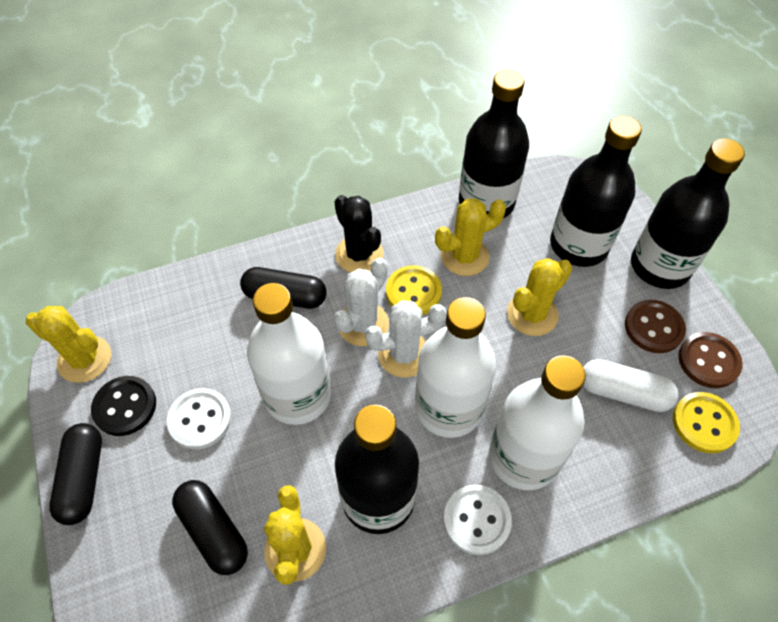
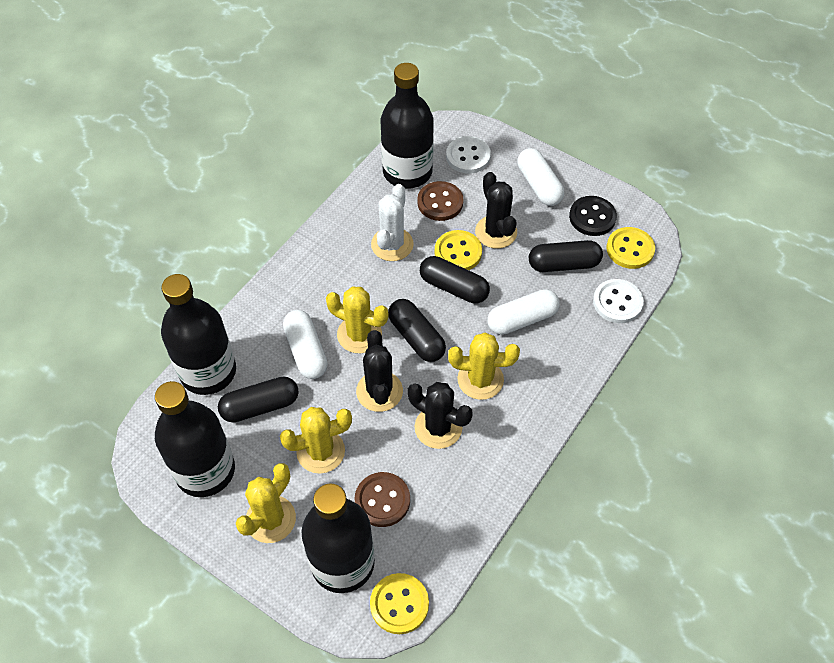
black cactus: [334,195,384,272] = 1 -> [356,330,403,412] [408,382,473,449] [475,172,517,249] = 3
black capsule: [49,423,102,525] [172,480,248,575] [240,267,327,309] = 3 -> [218,376,299,422] [388,299,446,362] [420,256,490,304] [529,240,603,272] = 4
white bottle: [247,283,331,425] [415,297,496,438] [489,355,586,490] = 3 -> none = 0
white cactus: [334,258,389,346] [365,300,447,378] = 2 -> [371,184,414,261] = 1
white capsule: [583,359,679,412] = 1 -> [283,310,328,379] [487,289,560,335] [517,148,564,206] = 3
yellow button: [386,266,442,315] [673,392,740,454] = 2 -> [370,573,429,634] [434,230,482,270] [606,227,655,269] = 3

